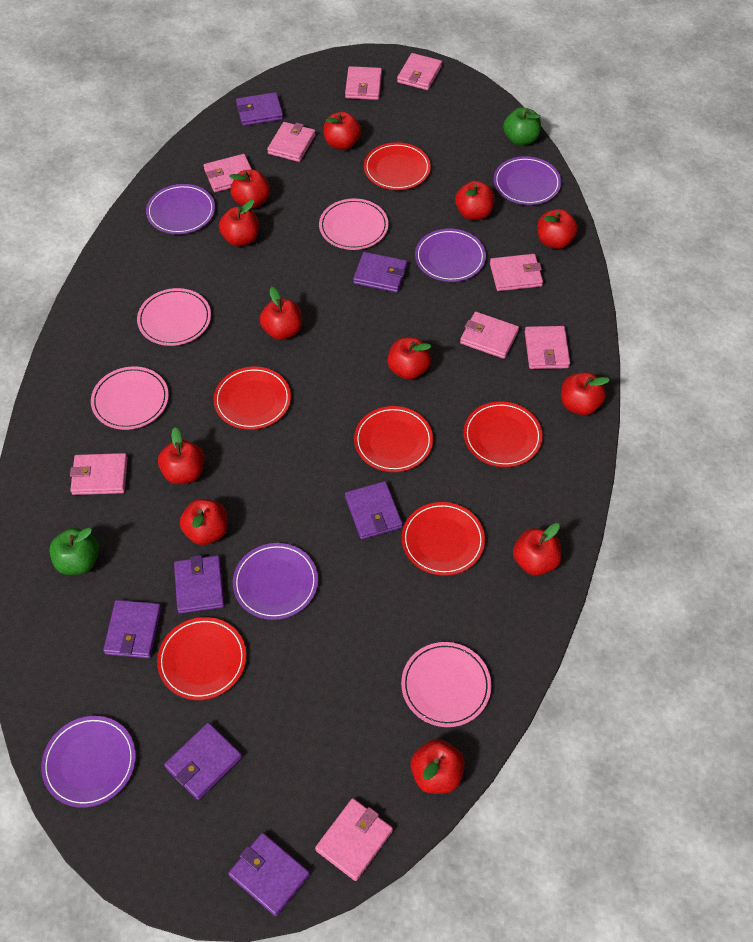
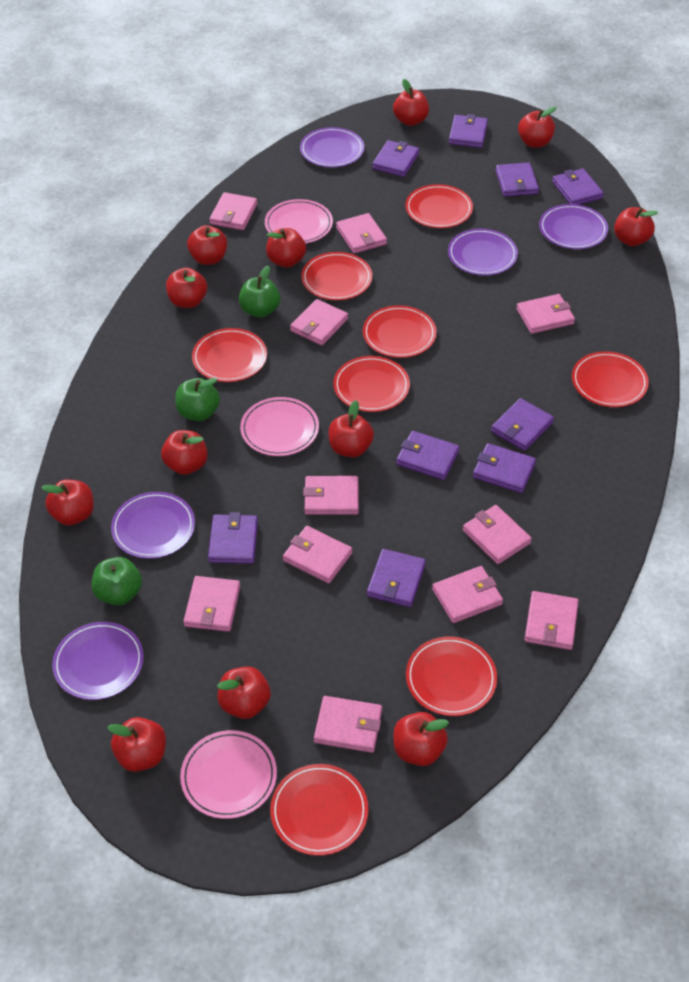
green apple: [49,528,99,575] [503,107,541,146] = 2 -> [92,557,142,605] [175,378,220,421] [239,266,280,318] = 3
pink plate: [91,367,169,430] [137,288,211,346] [319,199,389,250] [401,642,491,727] = 4 -> [180,730,277,819] [240,397,319,456] [265,199,333,244] = 3
pink wallet: [70,453,128,495] [204,154,252,192] [267,122,316,162] [315,798,393,881] [345,66,382,100] [397,53,442,90] [460,312,519,359] [490,254,543,291] [525,326,570,369] = 9 -> [183,576,240,632] [209,192,257,230] [283,526,352,584] [290,299,348,346] [303,476,359,515] [314,696,382,753] [336,213,387,254] [432,566,503,623] [463,505,532,564] [516,294,575,334] [524,591,579,650] = 11
purple wallet: [103,600,162,658] [164,723,242,800] [174,555,225,614] [228,833,310,916] [236,92,283,126] [345,481,403,539] [353,252,408,293] = 7 -> [208,512,258,564] [367,549,426,607] [372,140,419,177] [396,431,459,480] [449,114,488,148] [473,443,536,493] [491,398,554,451] [496,162,539,197] [552,169,604,205] = 9
red plate: [157,617,246,700] [214,367,291,430] [354,406,433,472] [364,142,431,190] [402,502,485,576] [463,401,543,467] = 6 -> [192,328,267,382] [270,764,368,856] [301,252,372,300] [333,356,410,412] [363,305,437,358] [405,184,473,228] [406,637,497,716] [572,351,649,407] = 8

